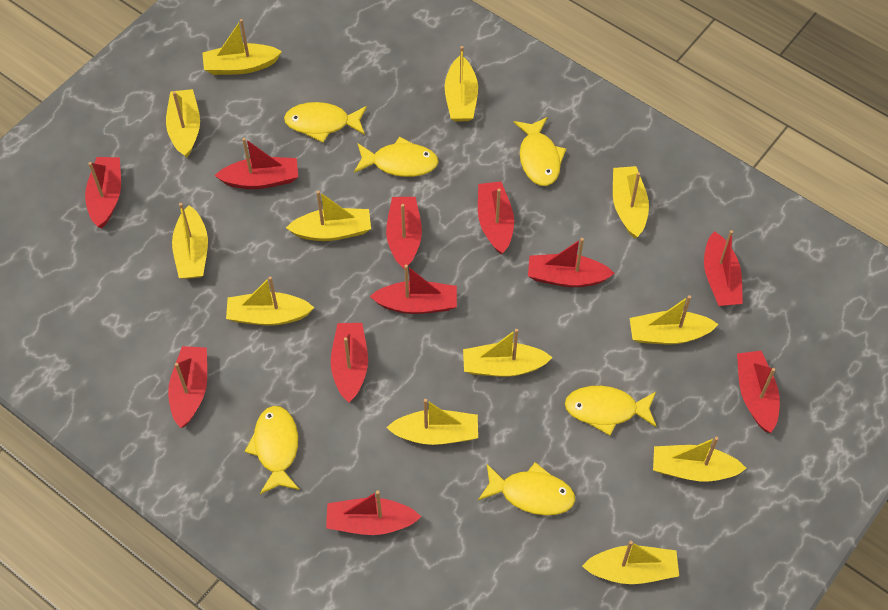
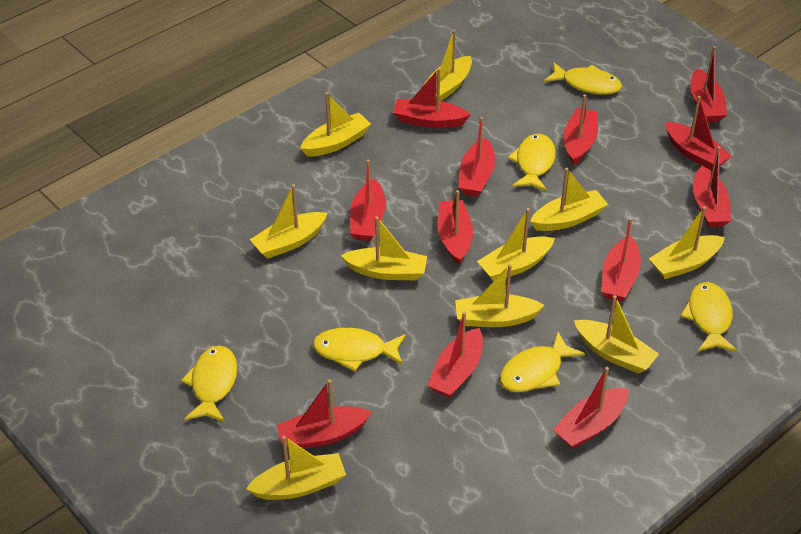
red boat: [85,157,121,228] [168,346,207,428] [215,138,298,189] [326,490,421,535] [331,323,368,402] [370,265,457,314] [386,197,422,270] [478,181,514,254] [528,238,615,287] [704,230,743,306] [737,351,780,433] = 11 -> [276,379,372,449] [350,159,386,241] [393,68,471,128] [427,311,483,398] [438,190,473,265] [459,117,495,197] [553,367,628,449] [564,94,598,165] [601,218,641,302] [665,96,732,171] [690,46,727,123] [693,146,731,227] = 12
yellow boat: [166,89,200,158] [172,203,208,279] [202,19,282,75] [226,276,314,326] [286,191,371,241] [386,399,478,445] [445,46,478,121] [463,329,553,377] [582,541,679,584] [613,166,649,239] [630,295,719,344] [653,437,747,481] = 12 -> [246,436,346,500] [250,184,327,259] [300,92,371,157] [341,216,427,280] [422,30,472,101] [455,264,545,327] [477,208,555,281] [530,168,608,231] [574,295,659,374] [649,207,725,279] = 10

